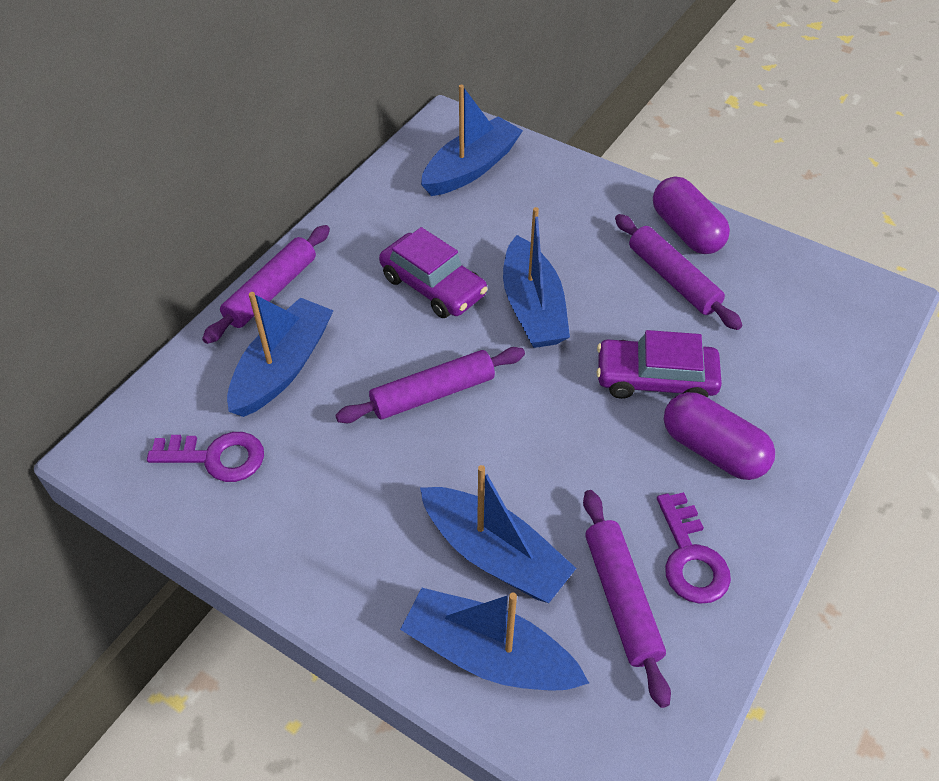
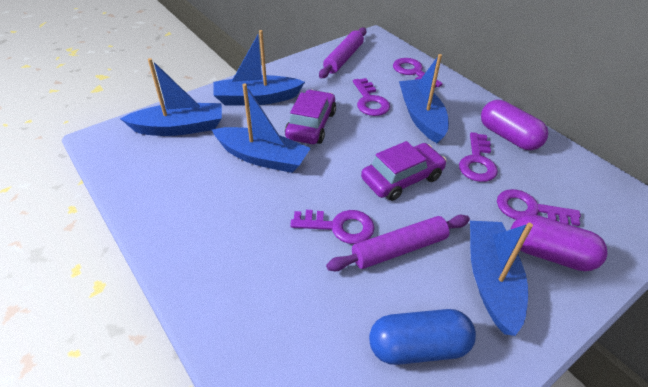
blue capsule: none = 0 -> [369,309,476,365] = 1
purple key: [147,432,264,482] [657,492,731,604] = 2 -> [290,210,375,244] [353,78,390,116] [393,58,443,87] [459,132,498,182] [497,189,581,226] = 5
purple rolling pin: [202,225,330,344] [335,347,525,423] [583,490,671,708] [615,214,742,330] = 4 -> [319,27,366,78] [326,215,470,271] = 2

